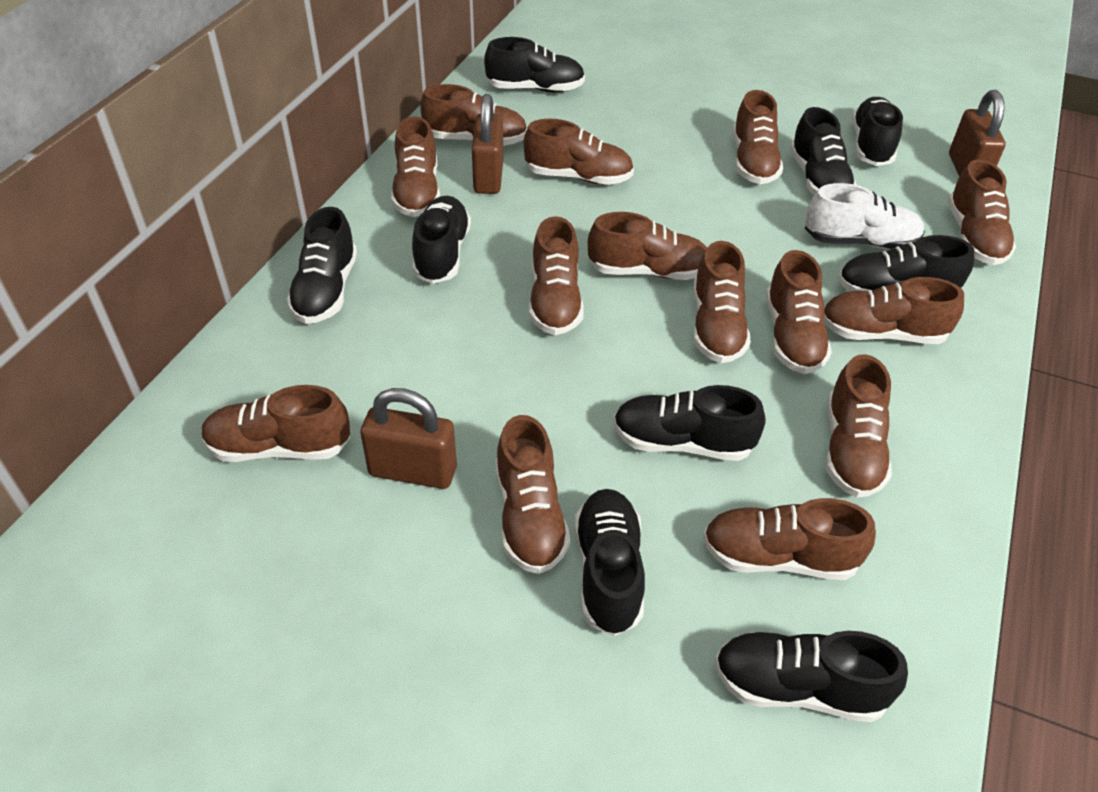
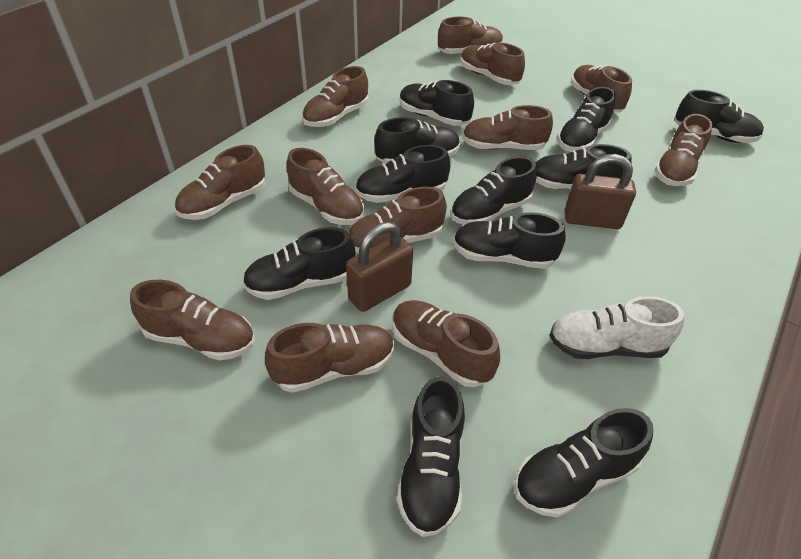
black shoe: [287,207,357,324] [412,196,471,284] [484,37,585,93] [574,489,645,636] [613,385,765,461] [715,631,908,722] [790,107,857,195] [838,235,974,291] [852,97,903,166] = 9 -> [242,227,355,300] [355,145,450,203] [374,117,460,164] [397,376,465,537] [400,80,474,126] [450,156,537,225] [453,212,566,269] [514,408,653,517] [535,144,632,189] [557,87,616,152] [675,90,764,143] = 11
brown padlock: [360,388,457,489] [472,94,504,194] [949,90,1006,177] = 3 -> [346,222,413,312] [565,154,636,229] = 2
brown shoe: [201,385,350,462] [391,116,440,217] [420,84,527,146] [496,415,570,574] [524,119,634,185] [529,216,584,335] [588,212,707,280] [693,241,750,363] [703,498,876,580] [733,90,783,184] [766,250,832,374] [824,277,964,344] [826,354,892,498] [948,159,1016,265] = 14 -> [130,280,255,360] [175,145,265,220] [265,323,394,393] [286,148,364,225] [302,66,369,127] [348,187,447,253] [392,300,500,387] [438,17,503,54] [461,43,525,85] [462,105,553,150] [571,65,632,113] [655,114,713,186] = 12

